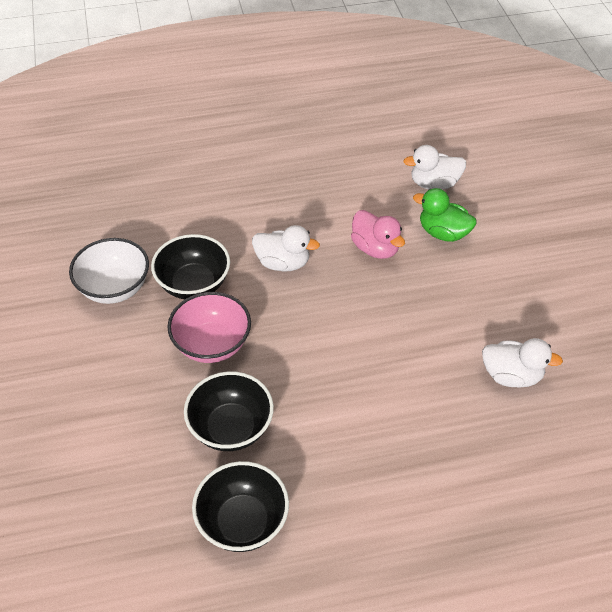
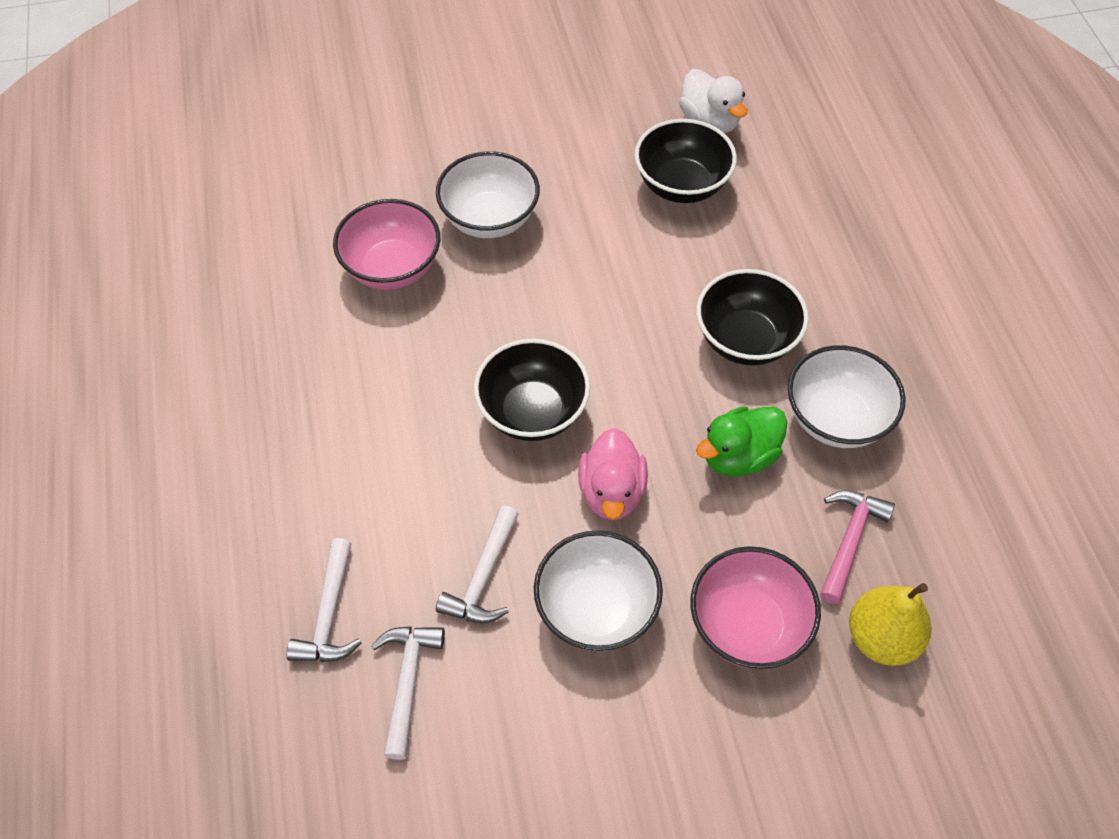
pink bowl: [167,292,251,363] = 1 -> [333,199,440,290] [690,546,821,669] = 2
pink hammer: none = 0 -> [820,490,895,604] = 1
white bowl: [69,238,149,304] = 1 -> [436,151,540,238] [534,530,663,651] [788,345,906,448] = 3
white duck: [252,225,320,272] [403,145,466,190] [482,338,563,387] = 3 -> [679,69,747,133] = 1
white hammer: none = 0 -> [286,538,361,662] [371,626,445,760] [436,506,519,623] = 3
yellow pear: none = 0 -> [849,583,932,666] = 1

